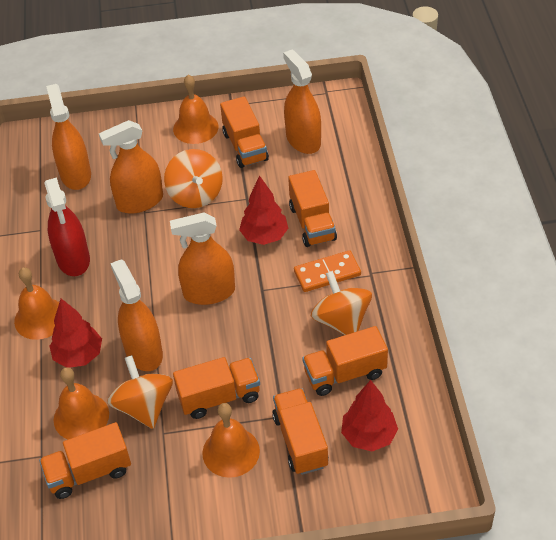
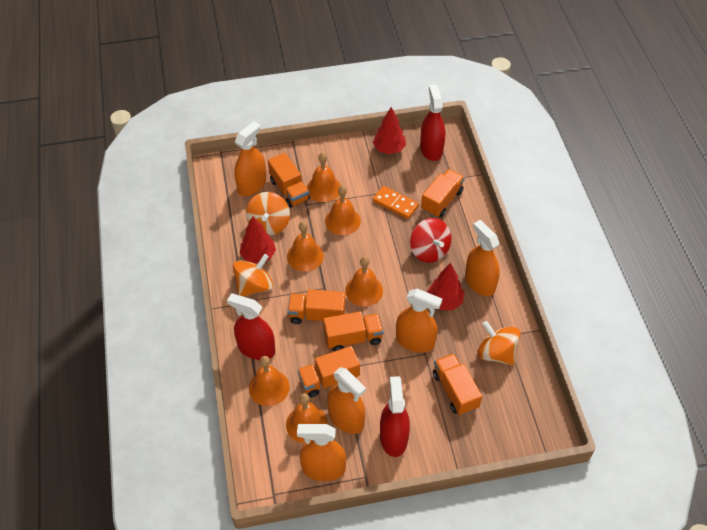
orange bell: [14,268,59,340] [54,367,109,439] [173,74,218,144] [203,403,260,478] = 4 -> [249,356,290,406] [286,393,328,444] [287,221,324,271] [307,152,341,202] [325,185,361,235] [345,256,383,307] = 6
red spinning top: none = 0 -> [410,218,451,263] = 1
red spray bottle: [45,178,90,276] = 1 -> [227,294,275,360] [380,376,410,457] [420,85,445,161] = 3

